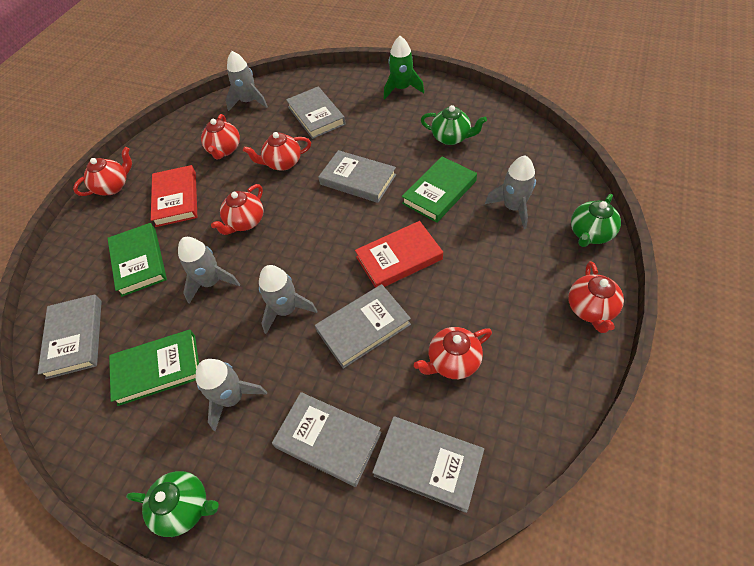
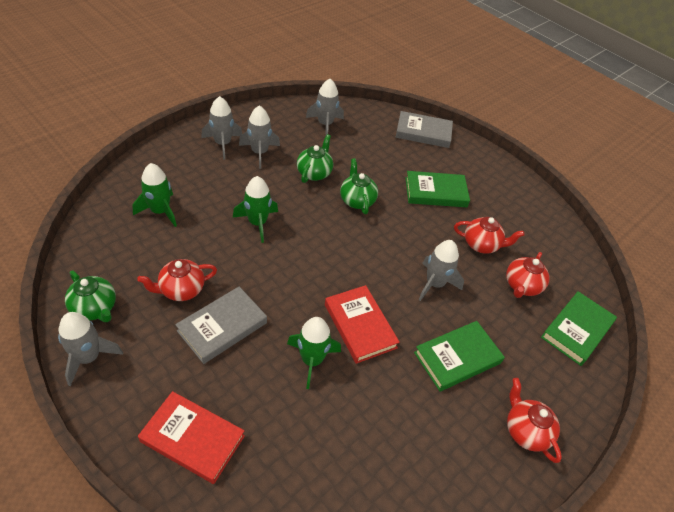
green rocket: [384,36,424,100] = 1 -> [132,163,177,227] [233,176,278,243] [287,317,341,389] = 3
grey book: [38,294,102,379] [272,392,382,487] [286,87,346,139] [315,284,411,369] [318,150,396,203] [372,416,484,513] = 6 -> [175,286,267,364] [396,111,453,148] = 2
red teapot: [73,147,132,196] [201,114,240,159] [211,184,264,235] [243,132,311,171] [414,327,492,379] [568,261,624,333] = 6 -> [137,259,217,301] [454,217,524,254] [506,252,549,298] [507,378,562,463] = 4

